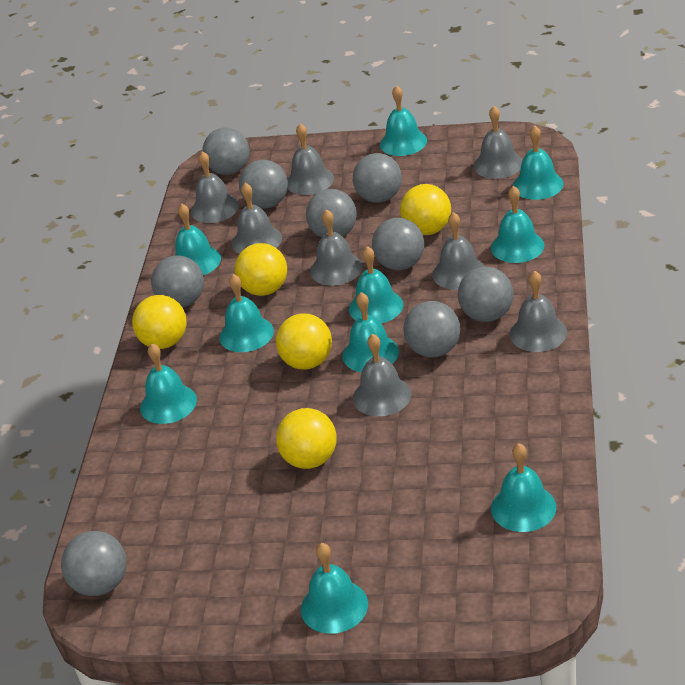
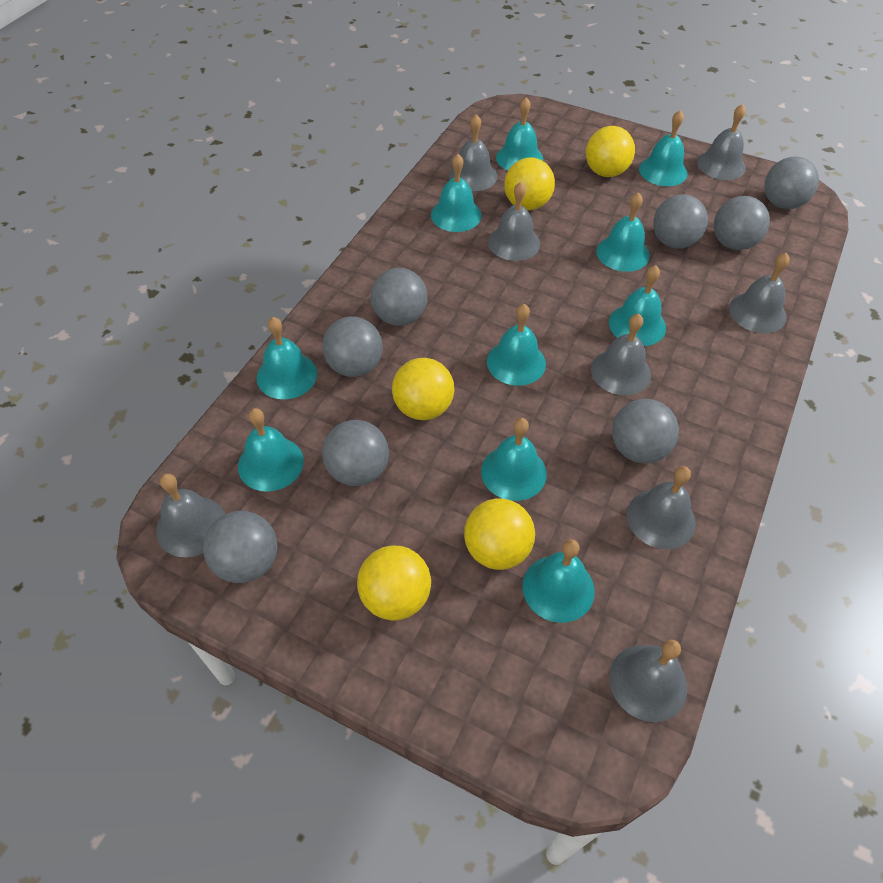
grey ball: [61,531,126,596] [151,255,204,307] [202,128,249,175] [239,160,288,209] [306,189,357,238] [353,153,402,203] [372,218,424,270] [403,301,460,357] [458,267,514,322] = 9 -> [203,511,277,583] [322,317,383,377] [322,420,389,486] [371,268,428,326] [612,399,679,463] [653,194,708,249] [714,196,770,250] [764,157,819,209] = 8

